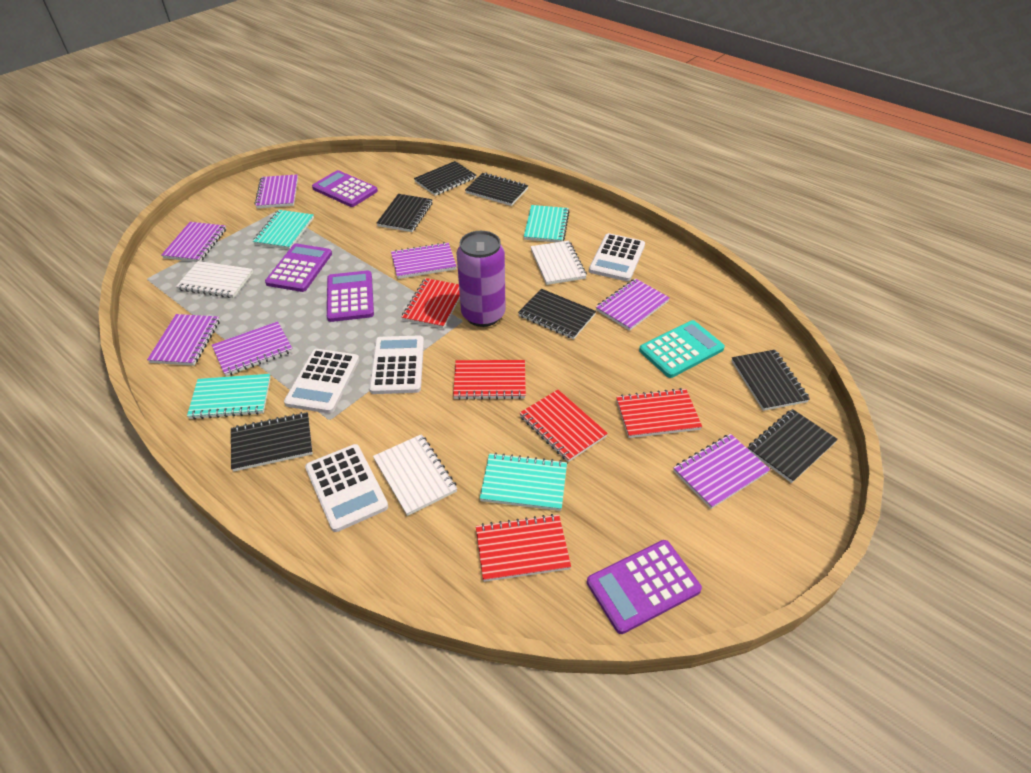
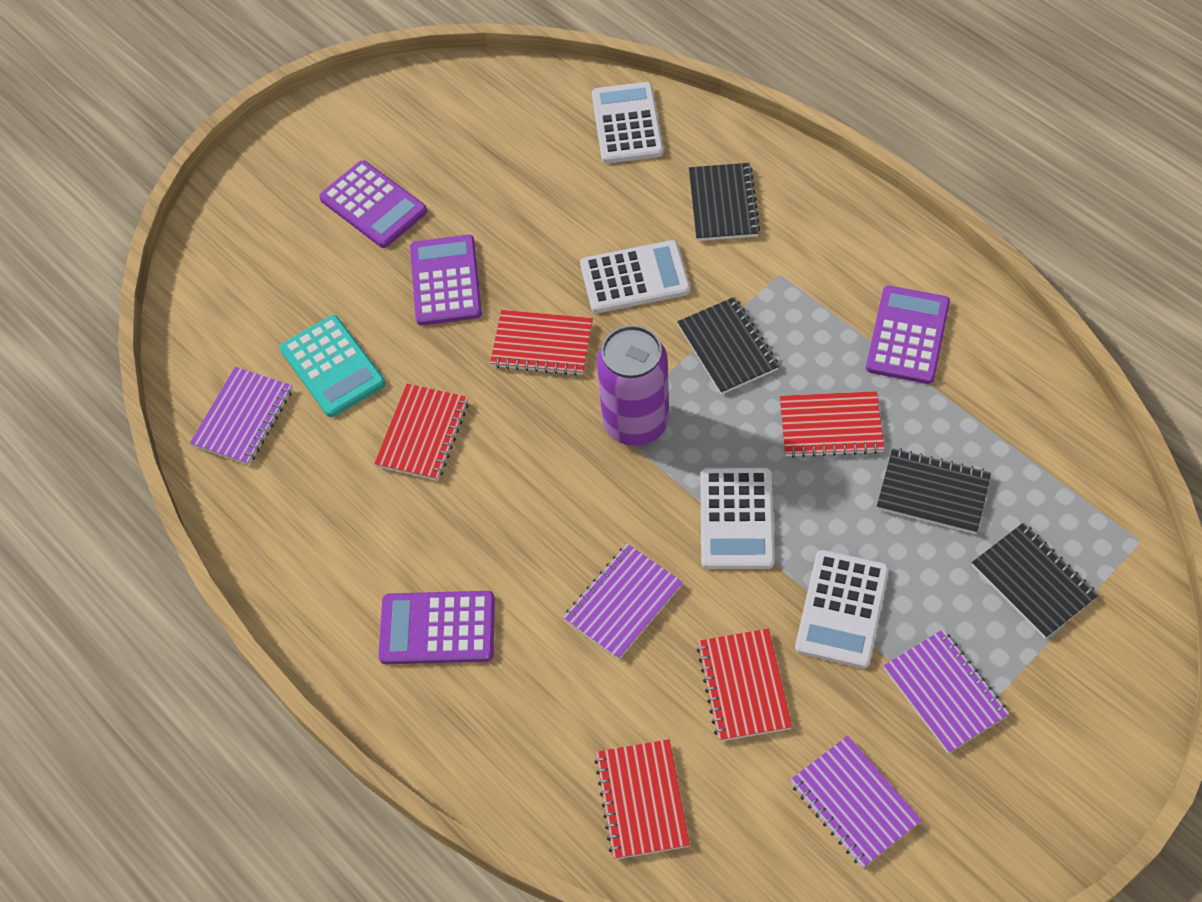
black notebook: [231,412,313,472] [377,194,433,232] [414,161,476,196] [465,173,528,206] [518,289,596,339] [731,350,810,411] [748,409,838,483] = 7 -> [677,297,779,395] [689,163,761,241] [877,448,991,534] [972,523,1098,639] = 4
purple notebook: [147,314,220,366] [161,222,226,262] [212,321,293,376] [255,174,298,208] [391,242,457,279] [596,278,670,331] [673,434,770,509] = 7 -> [190,367,292,465] [563,544,683,660] [790,736,922,868] [884,629,1009,754] = 4
turquoise notebook: [187,374,271,420] [253,210,314,249] [480,453,567,511] [524,205,569,242] = 4 -> none = 0
white notebook: [176,261,253,298] [373,434,457,516] [530,240,587,285] = 3 -> none = 0

